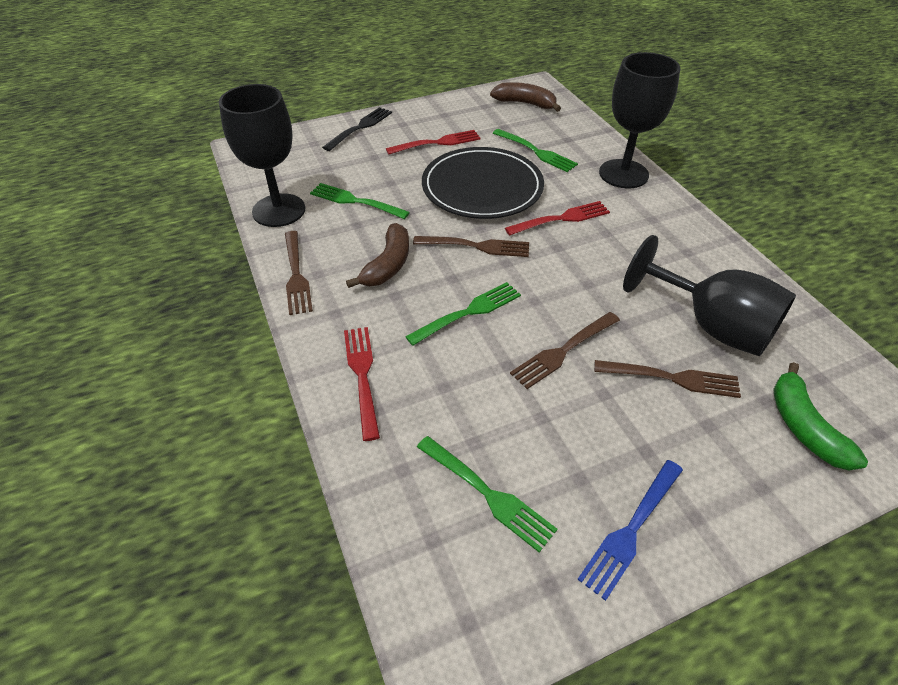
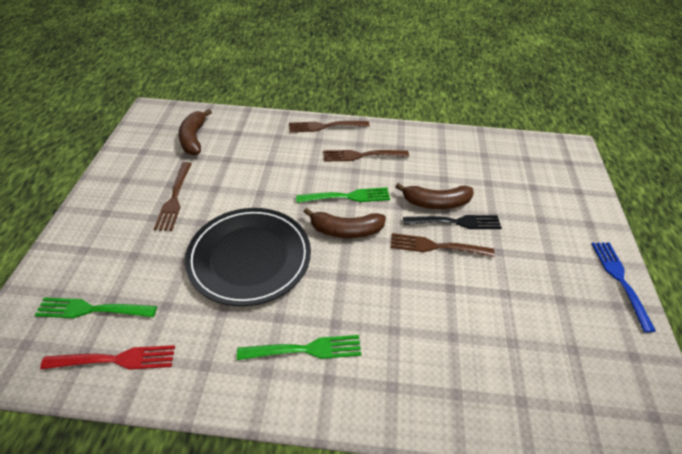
black goblet: [219,84,305,227] [599,52,680,188] [623,235,796,356] = 3 -> none = 0
brown banana: [346,223,409,288] [490,82,561,112] = 2 -> [178,109,212,155] [304,208,386,238] [395,183,474,209] = 3
green banana: [773,362,868,470] = 1 -> none = 0
green fork: [310,183,410,219] [405,282,521,346] [417,436,558,552] [493,129,578,172] = 4 -> [35,297,157,318] [237,335,361,360] [296,187,390,203] = 3
red fork: [344,327,380,441] [386,130,481,154] [505,201,610,235] = 3 -> [40,345,175,370] = 1

